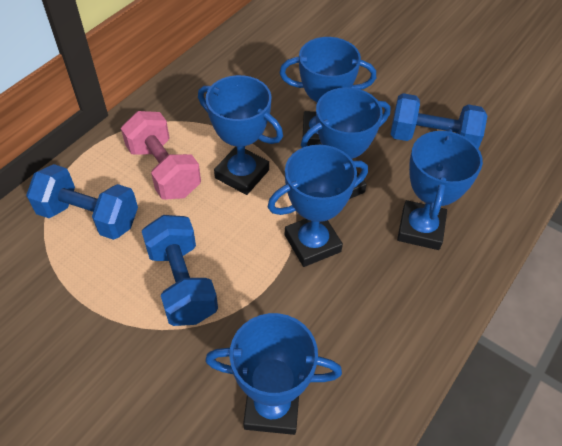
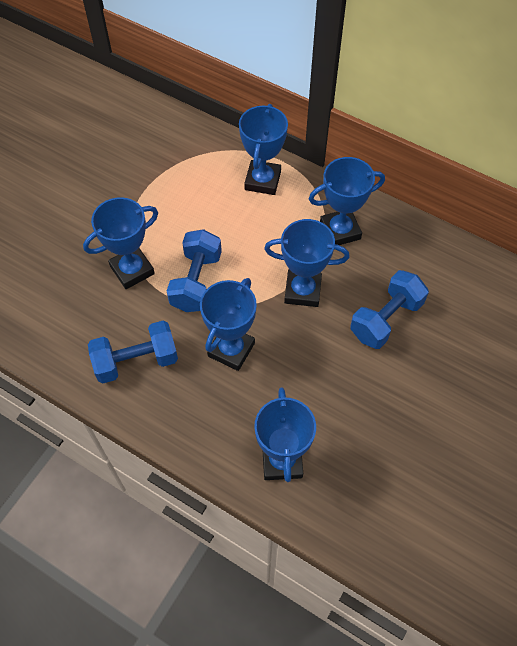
pink dumbbell: [121,111,201,199] = 1 -> none = 0

